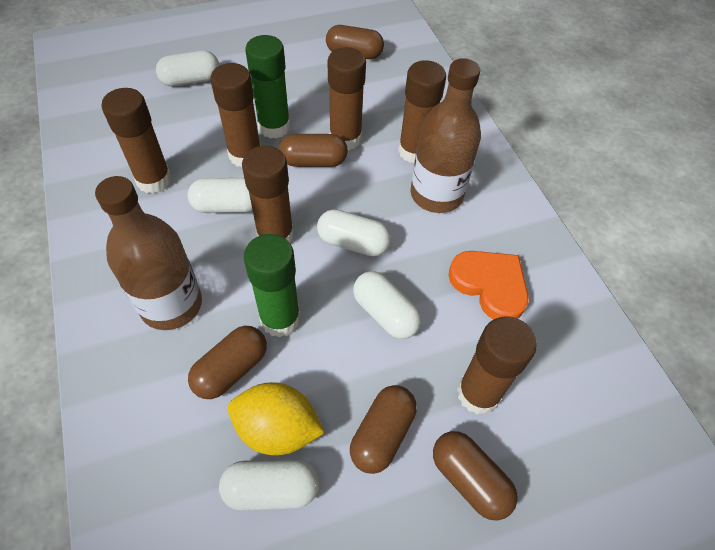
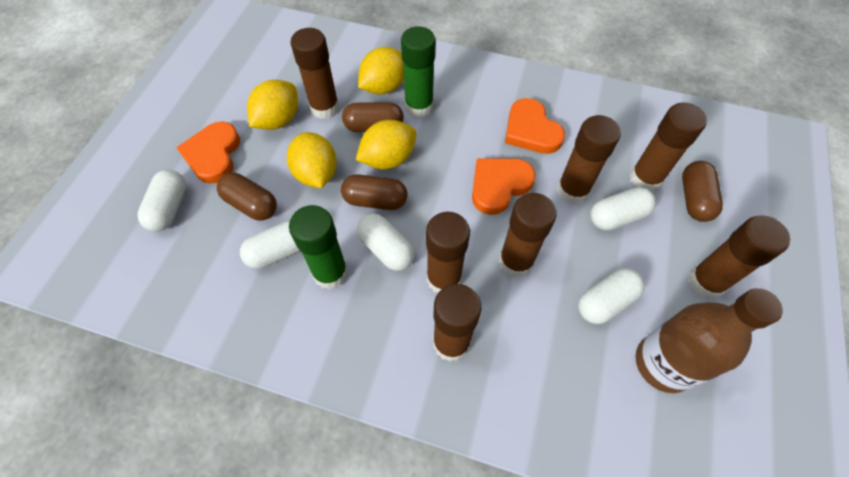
brown bottle: [95,176,202,330] [411,58,481,213] = 2 -> [636,288,783,393] = 1
brown capsule: [188,326,267,399] [279,134,348,167] [326,25,384,59] [350,385,417,474] [433,431,518,521] = 5 -> [217,173,277,221] [341,174,407,210] [342,102,404,132] [682,161,723,222] = 4
brown glue stick: [101,88,172,194] [210,63,261,167] [242,146,294,243] [327,47,366,150] [398,60,446,163] [457,316,537,415] = 6 -> [291,28,339,119] [426,212,470,293] [433,284,481,362] [499,193,557,278] [557,115,621,204] [630,103,707,192] [688,215,790,299] = 7
orange heart: [448,251,529,319] = 1 -> [176,122,240,184] [472,158,536,215] [505,98,565,154] = 3
yellow lemon: [228,382,325,455] = 1 -> [247,80,298,130] [287,132,337,188] [356,120,417,169] [358,47,404,95] = 4

